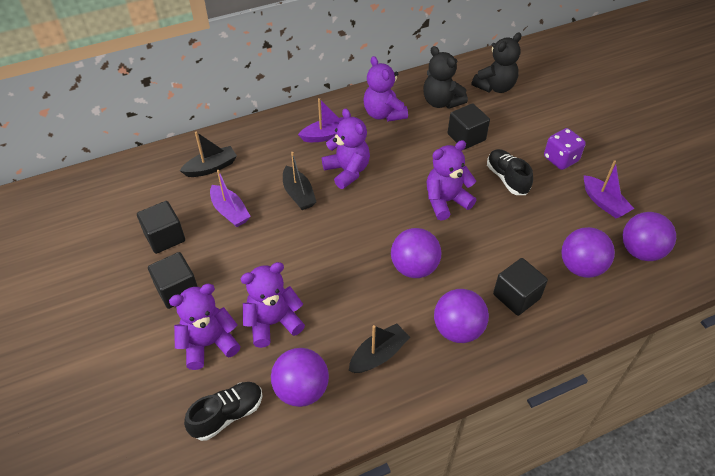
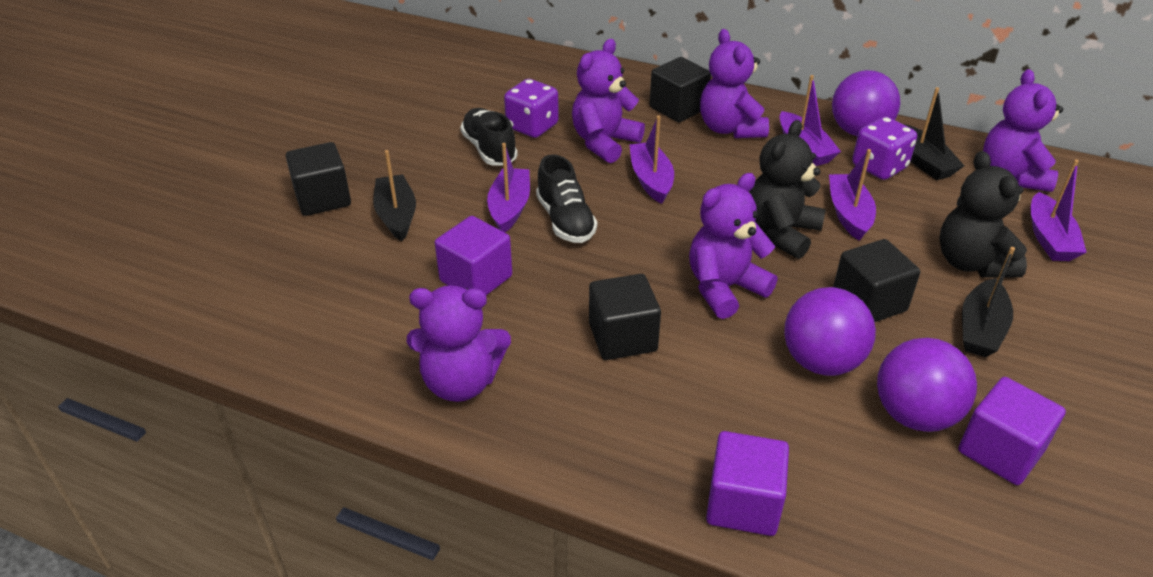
purple ball: [271,348,329,407] [391,228,441,278] [434,289,489,343] [561,227,615,278] [623,212,676,261] = 5 -> [784,287,876,376] [832,70,900,136] [877,338,977,432] = 3
purple boat: [210,170,251,227] [298,98,344,142] [584,160,634,218] = 3 -> [487,143,530,232] [629,116,674,204] [779,75,841,166] [829,149,876,241] [1031,160,1087,261] = 5
purple cube: none = 0 -> [435,216,512,295] [706,431,789,536] [958,377,1066,485] = 3
purple dice: [544,128,586,170] = 1 -> [504,79,559,138] [852,116,917,180] = 2

